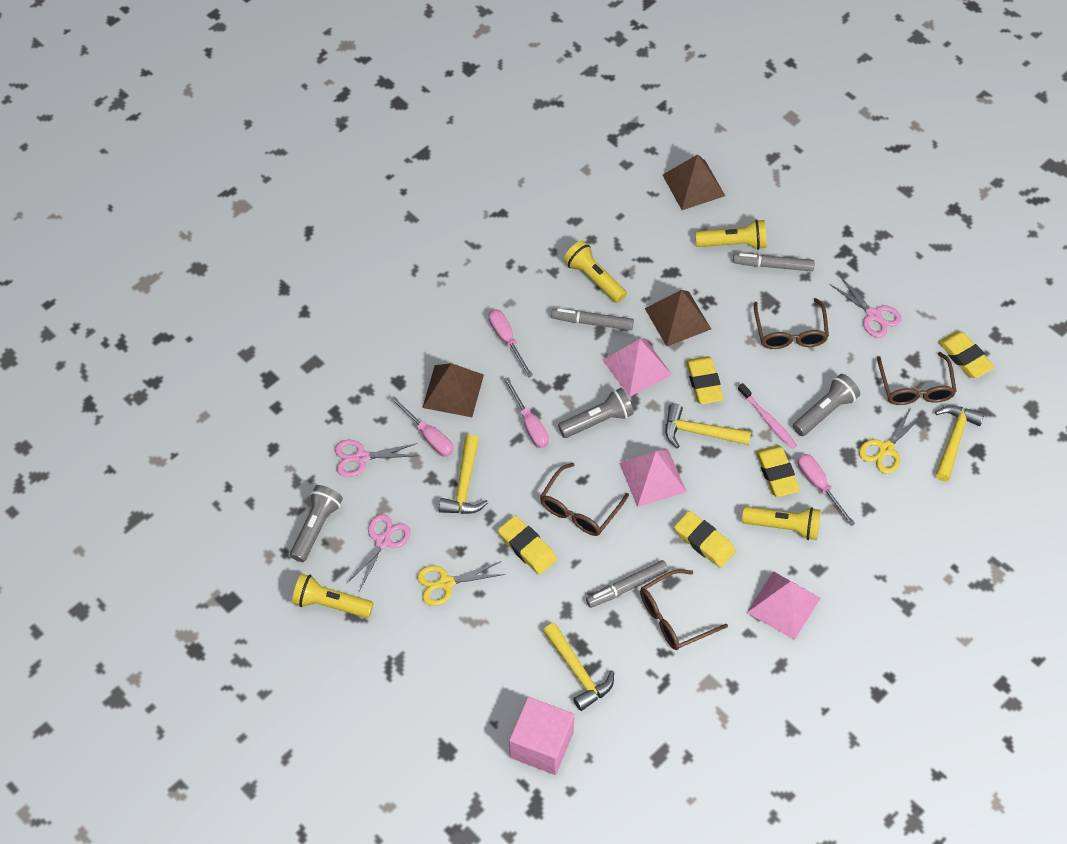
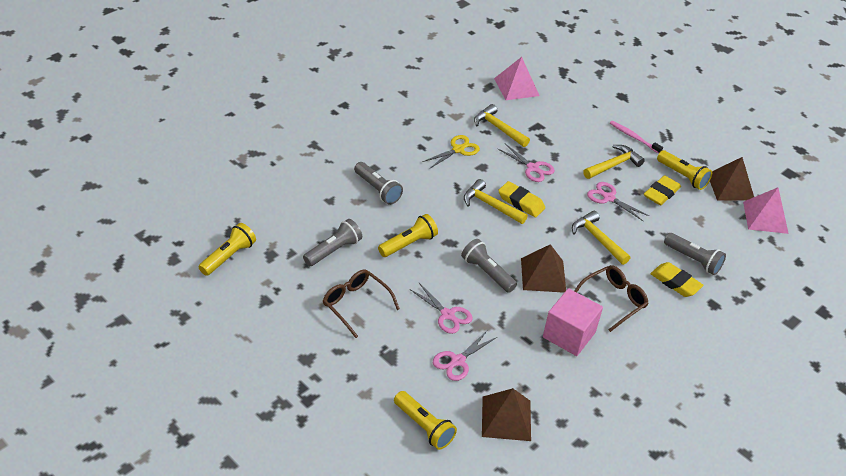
brown glasses: [540,463,629,536] [640,569,728,650] [754,298,829,349] [877,352,957,405] = 4 -> [323,269,400,338] [575,265,649,332] = 2
grey flashlight: [290,485,343,562] [558,388,634,438] [793,374,860,436] = 3 -> [303,219,362,266] [354,162,403,205] [461,239,517,293] [664,233,726,275] = 4
grey marker: [551,308,634,330] [586,560,669,608] [733,253,814,271] = 3 -> none = 0
pink pyramid: [603,338,672,397] [619,449,687,507] [747,571,821,640] = 3 -> [494,57,540,100] [743,188,789,234] = 2
pink scissors: [335,440,419,477] [346,514,411,590] [830,276,901,338] = 3 -> [409,283,473,334] [433,330,497,381] [497,144,555,182] [587,182,649,221] = 4
pink screwdriver: [390,396,454,457] [488,309,533,378] [504,377,549,448] [797,454,855,526] = 4 -> none = 0
yellow eraser: [498,515,557,575] [674,511,736,568] [686,356,724,404] [756,445,800,497] [938,331,995,378] = 5 -> [498,181,545,217] [644,176,681,205] [650,262,704,297] = 3
yellow scissors: [417,561,505,606] [859,406,924,474] = 2 -> [423,135,480,168] = 1

